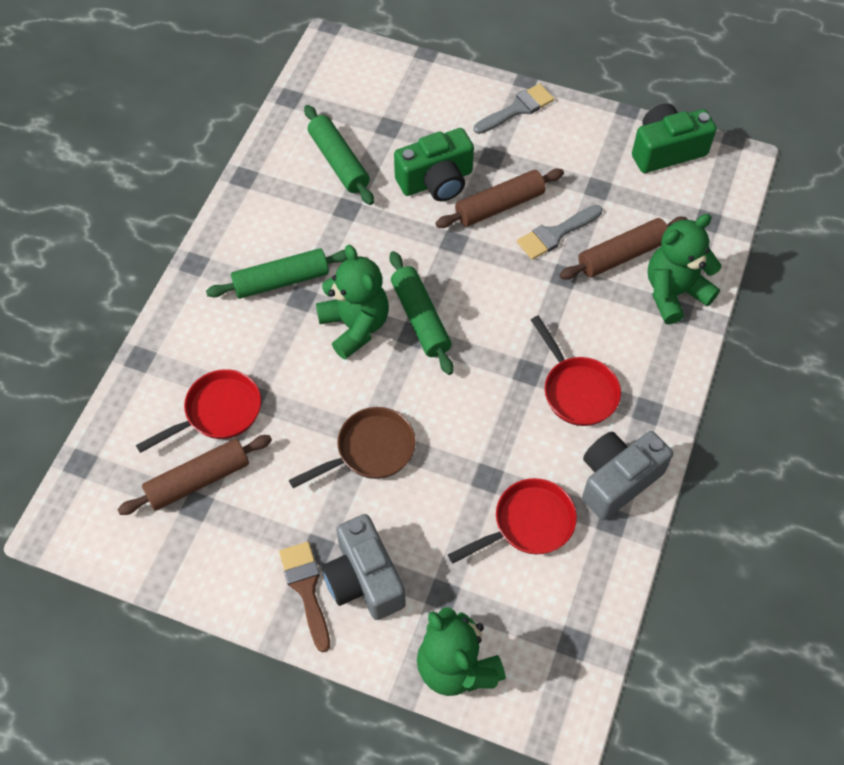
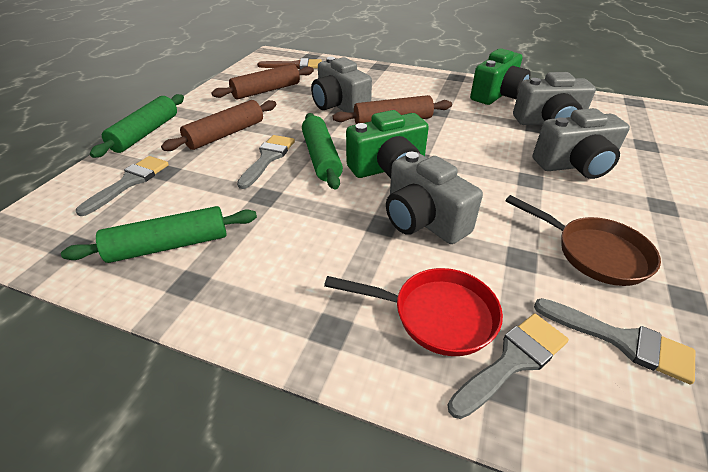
green teddy bear: [316,245,389,359] [417,607,506,696] [648,214,722,325] = 3 -> none = 0
grey brush: [474,84,554,134] [517,205,602,260] = 2 -> [76,156,169,216] [237,135,295,189] [447,313,569,419] [534,298,695,385] = 4
grey camera: [322,514,406,620] [582,431,673,520] = 2 -> [311,57,372,113] [386,152,483,244] [513,72,596,125] [533,108,630,179] = 4
red pan: [136,369,261,453] [448,478,577,563] [531,316,621,426] = 3 -> [324,268,503,356] = 1

